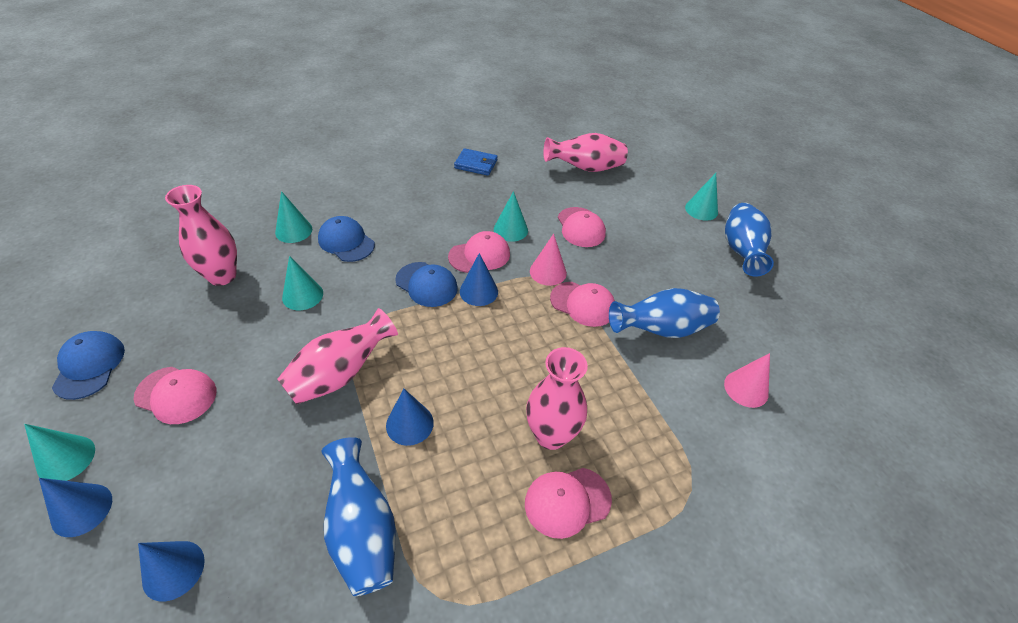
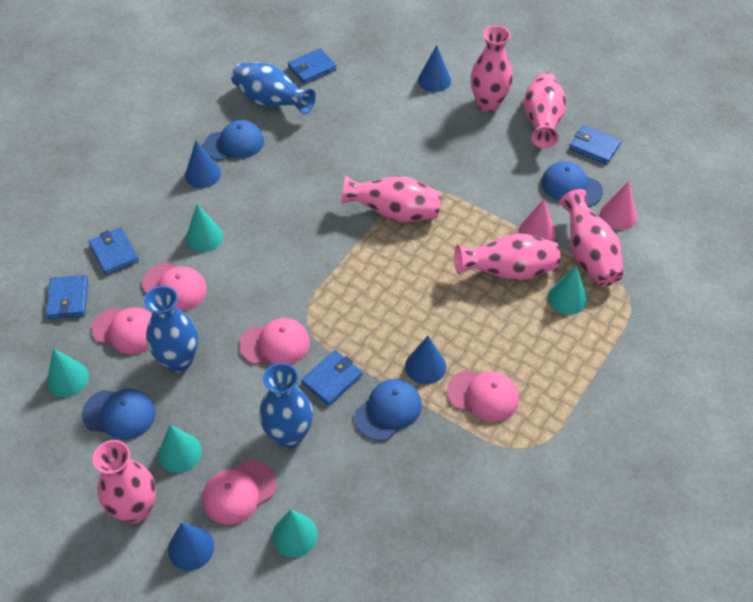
blue cap: [52,331,125,400] [318,216,375,262] [395,262,458,307] = 3 -> [82,389,156,440] [203,120,264,161] [355,379,422,441] [541,161,603,207] = 4
blue wallet: [454,148,498,176] = 1 -> [46,275,88,319] [88,228,139,275] [288,48,337,84] [301,350,363,406] [569,125,621,165] = 5
pink vase: [165,185,237,286] [277,308,398,405] [526,347,588,450] [543,133,628,172] = 4 -> [93,440,156,524] [341,176,442,222] [454,233,560,281] [471,26,513,112] [524,73,566,148] [559,189,623,286] = 6

